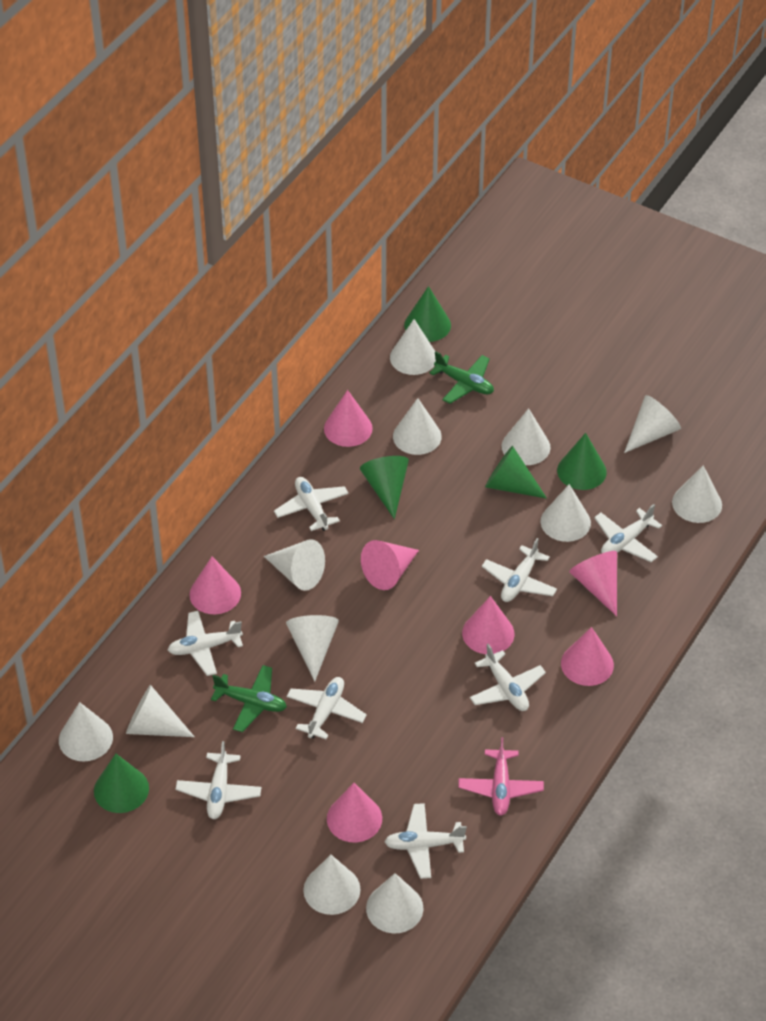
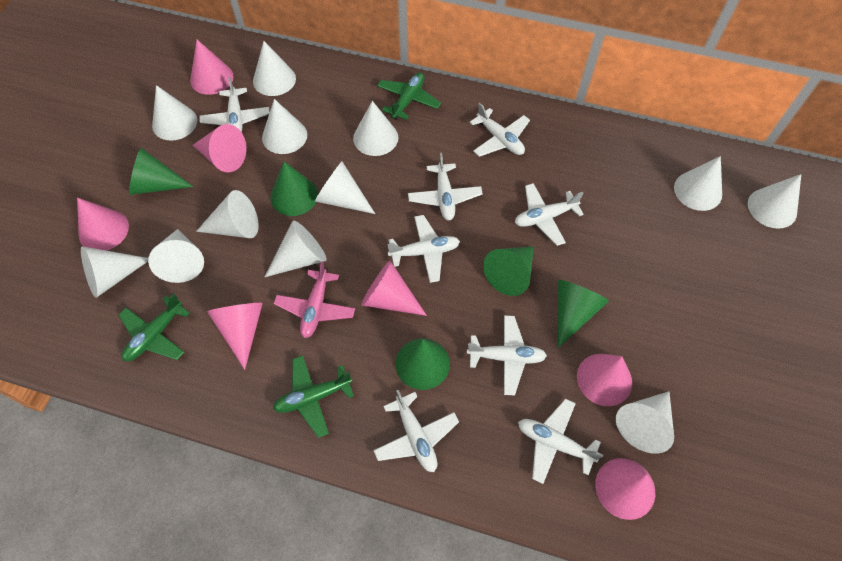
green plane: [211,665,287,732] [430,352,494,404] = 2 -> [119,294,190,361] [273,355,354,438] [377,72,441,120] = 3

